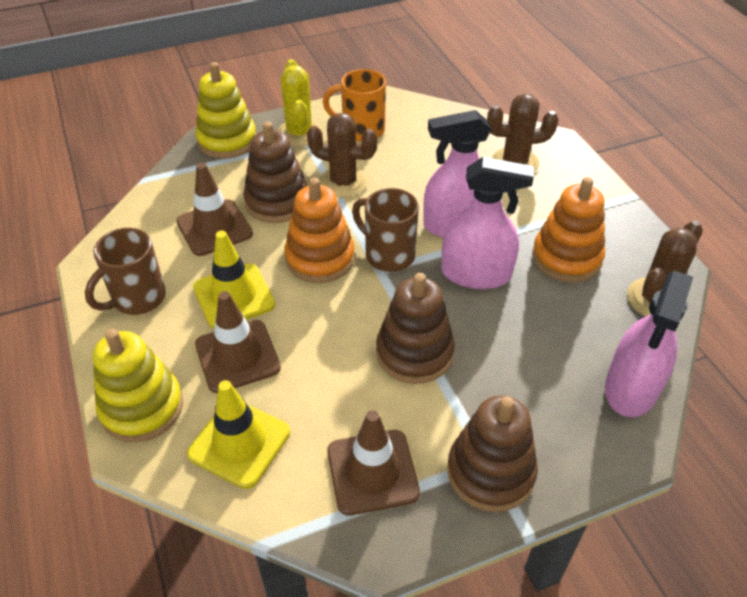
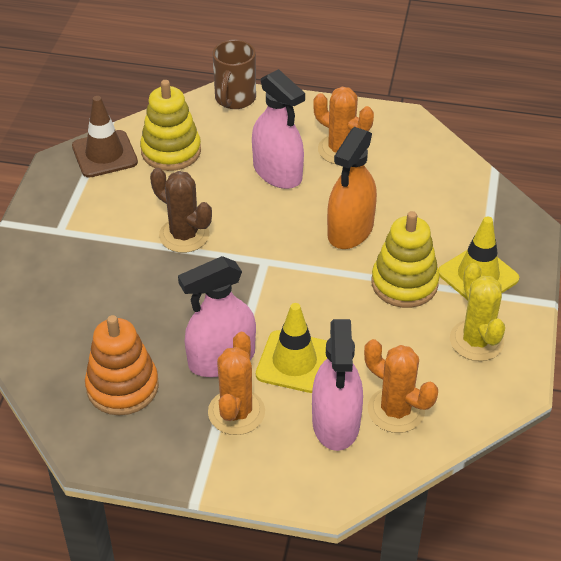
brown cactus: [307,113,378,198] [487,94,559,173] [627,220,703,317] = 3 -> [150,168,212,253] = 1
brown mug: [85,228,166,315] [352,188,419,272] = 2 -> [212,40,256,109] = 1
brown stacking toy: [243,122,308,223] [376,273,455,384] [447,396,538,512] = 3 -> none = 0
brown traffic cone: [176,163,253,256] [195,291,281,393] [327,410,420,516] = 3 -> [72,96,138,178] = 1
orange cactus: none = 0 -> [208,332,265,435] [313,87,374,164] [364,339,438,433] = 3
orange mug: [323,69,386,142] = 1 -> none = 0
orange spray bottle: none = 0 -> [327,127,377,249] = 1
orange stacking toy: [284,178,355,283] [532,177,605,282] = 2 -> [85,315,159,415] = 1

